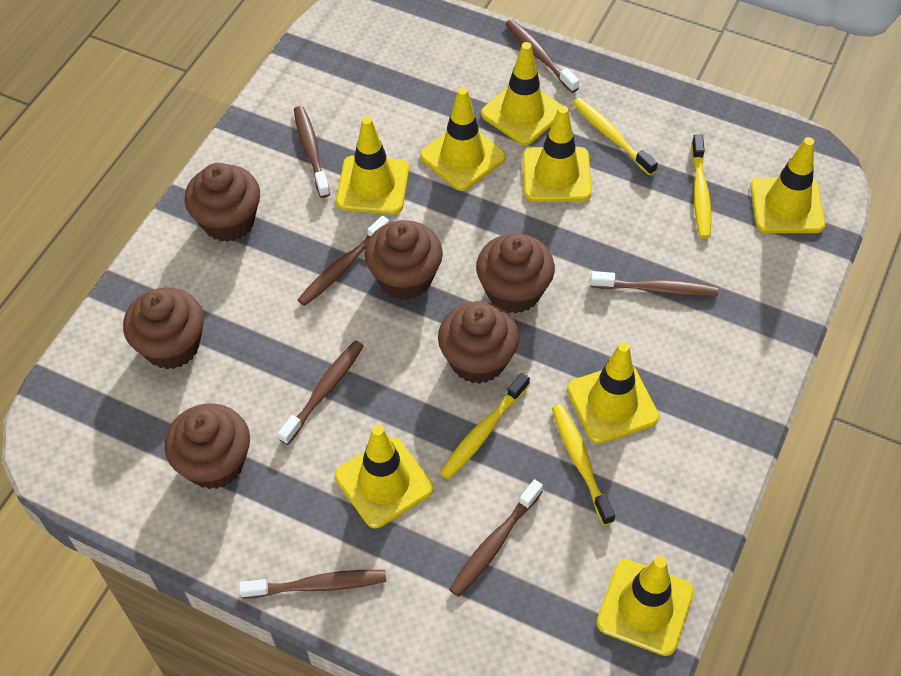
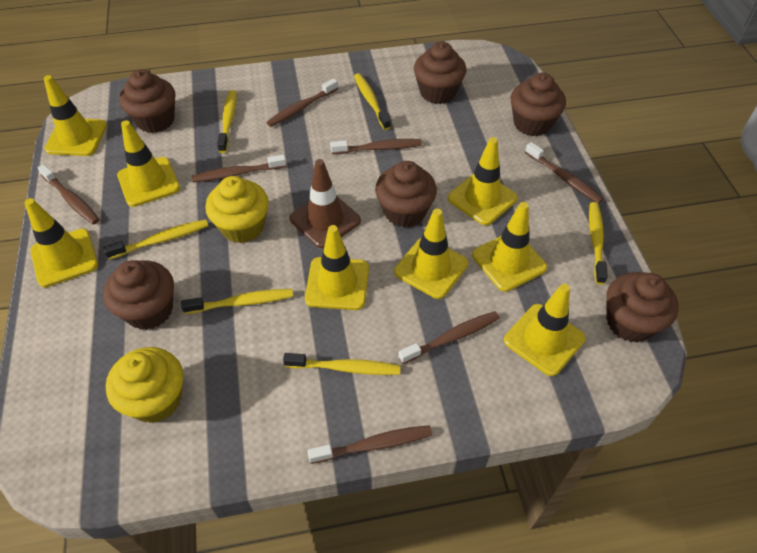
brown traffic cone: none = 0 -> [289,159,361,248] = 1
yellow cupcake: none = 0 -> [106,347,183,423] [205,176,269,243] = 2
yellow toothbrush: [440,372,530,479] [552,404,615,525] [573,98,658,176] [691,134,711,238] = 4 -> [103,219,208,259] [181,289,293,314] [217,90,237,153] [283,353,401,375] [354,73,391,130] [589,202,608,284] = 6

